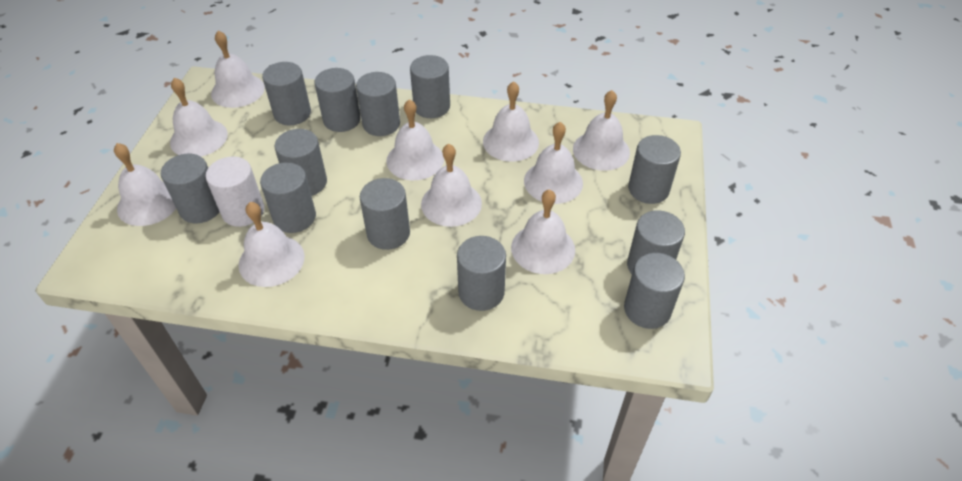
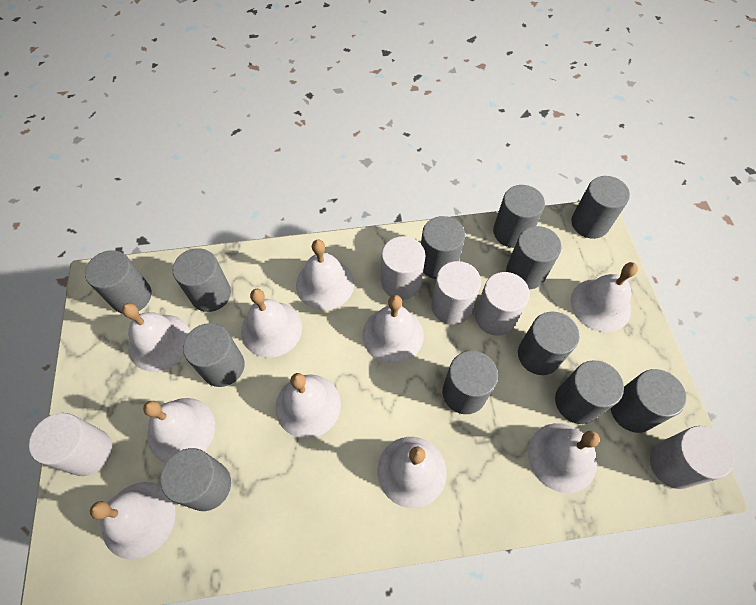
white cylinder: [206,156,264,227] = 1 -> [29,413,112,476] [381,236,426,300] [431,261,481,325] [475,272,530,336] [650,426,735,489] = 5

